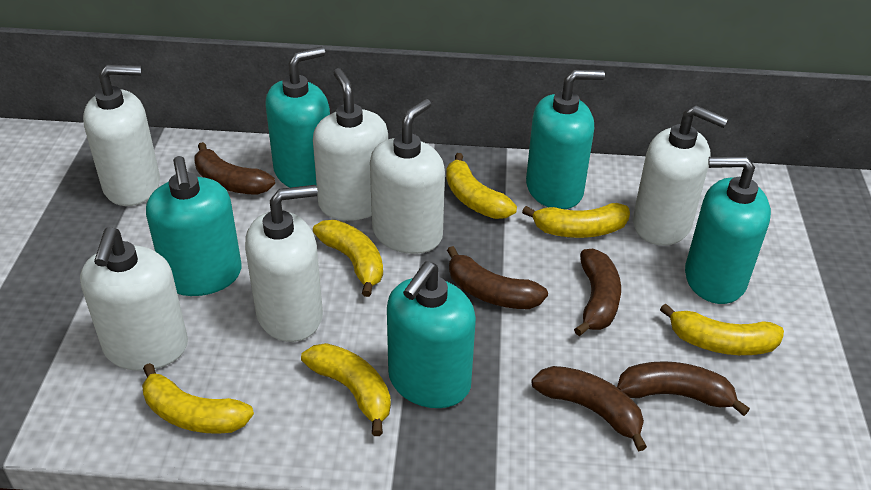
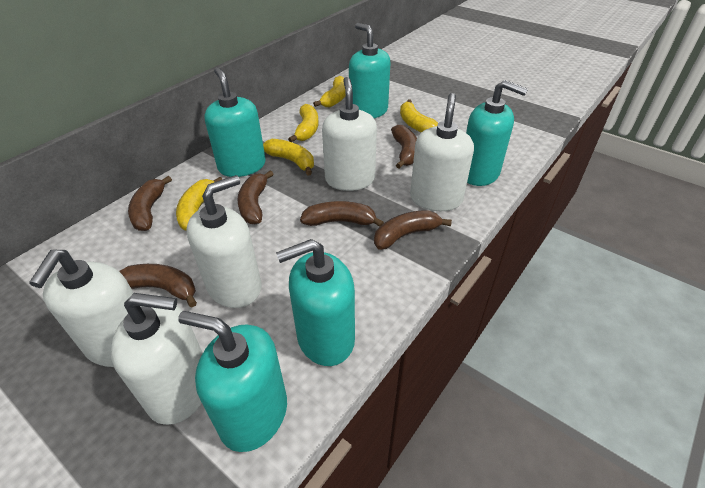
brown banana: [194,142,275,195] [447,246,548,309] [531,366,647,451] [574,249,621,336] [617,361,750,416] = 5 -> [119,264,197,307] [128,176,172,231] [238,171,274,224] [300,201,384,227] [374,210,452,250] [391,125,417,169] = 6
white soap dispenser: [80,227,188,371] [83,65,160,206] [245,185,323,342] [313,68,388,221] [370,99,445,254] [633,105,728,245] = 6 -> [29,250,133,367] [111,293,203,425] [187,175,262,308] [322,77,377,191] [410,93,474,211] = 5
yellow banana: [142,363,254,434] [301,343,391,436] [313,220,383,297] [446,153,517,219] [522,203,630,238] [660,303,784,355] = 6 -> [176,177,223,231] [263,139,314,175] [288,104,318,142] [313,76,345,107] [400,99,438,133] = 5

